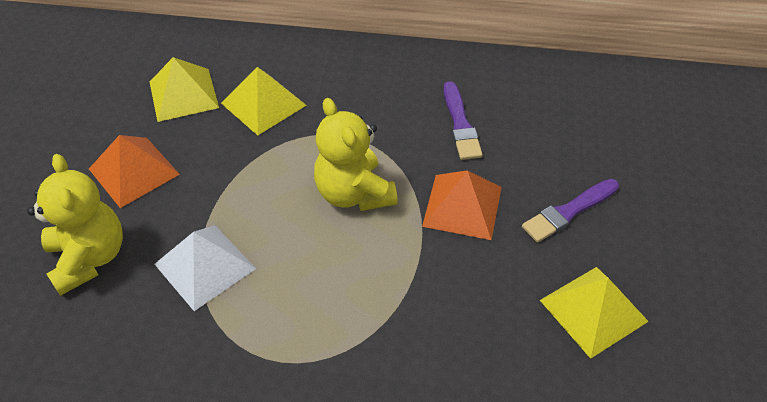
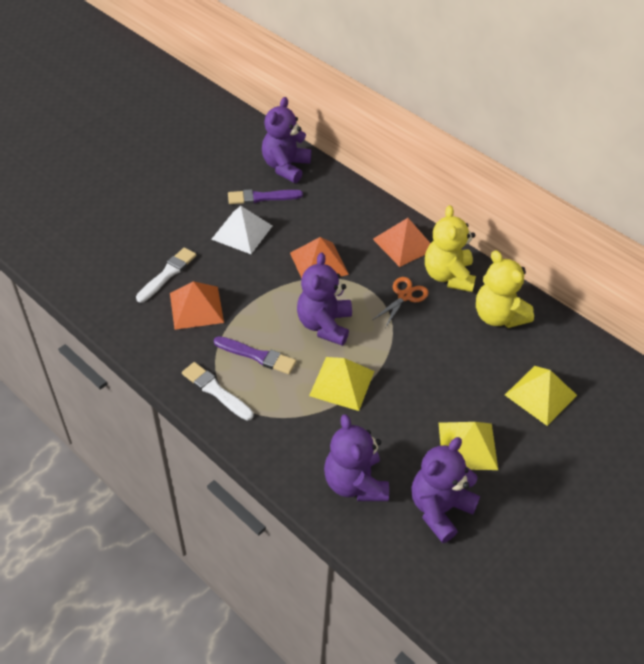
orange pyramid: [89,135,180,208] [422,170,502,240] = 2 -> [170,281,224,330] [290,237,349,279] [373,218,431,267] = 3
orange scissors: none = 0 -> [372,277,429,328] = 1
purple teddy bear: none = 0 -> [262,97,312,183] [297,253,352,346] [324,414,389,501] [411,437,480,543] = 4
white brush: none = 0 -> [136,247,196,303] [182,362,253,420] = 2

